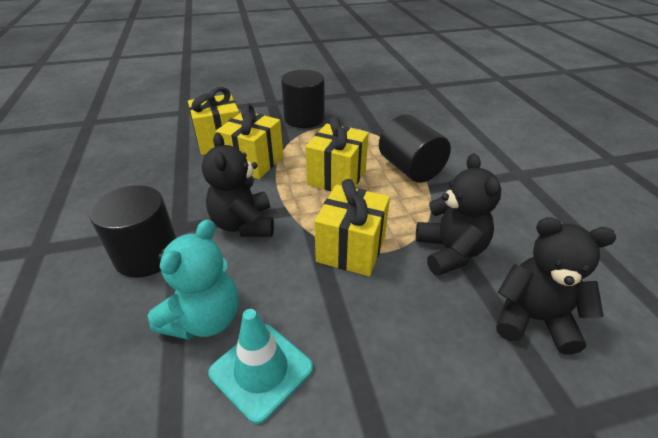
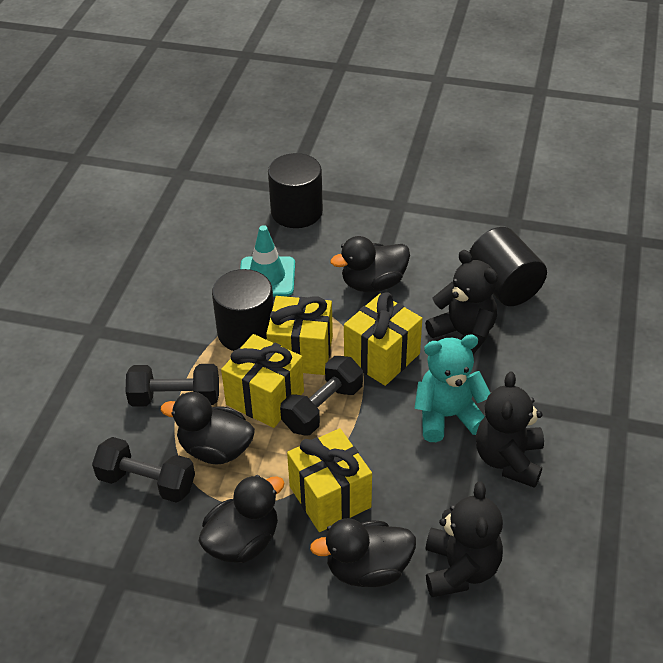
black duck: none = 0 -> [161,392,255,464] [199,475,284,563] [310,518,416,587] [330,236,410,292] = 4
black dumbbell: none = 0 -> [92,437,195,502] [126,364,219,407] [280,356,363,435] = 3

